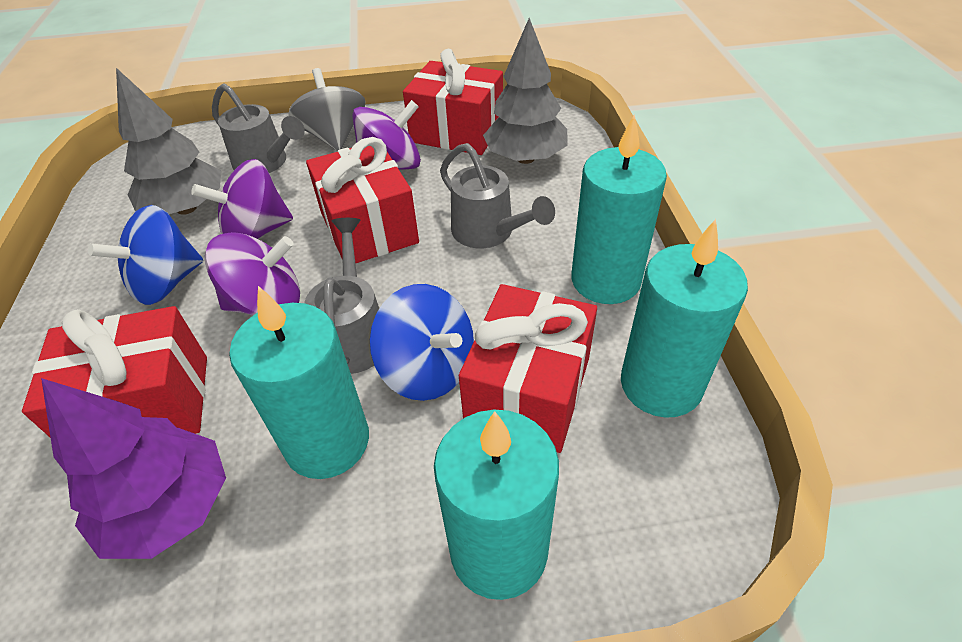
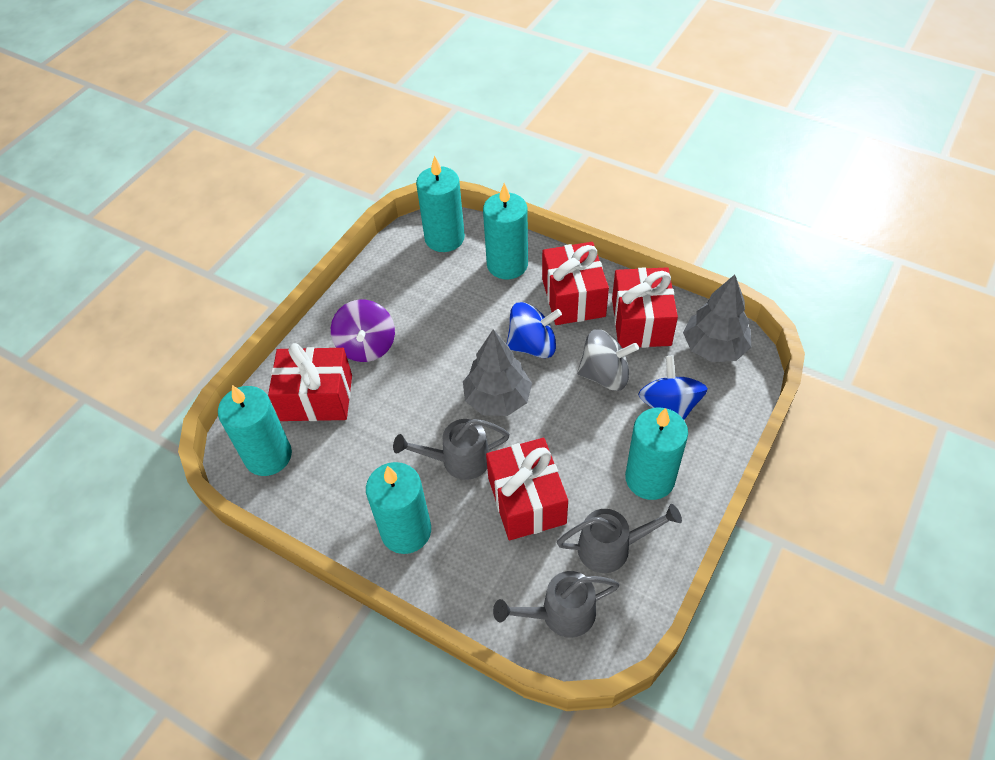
purple spinning top: [191,159,293,239] [205,232,300,316] [352,100,421,169] = 3 -> [331,300,395,362] = 1
purple tree: [41,378,226,559] = 1 -> none = 0
turquoise candle: [229,286,369,479] [434,410,559,600] [572,114,667,304] [621,219,748,418] = 4 -> [218,385,292,476] [366,462,431,554] [416,156,465,252] [483,183,528,279] [625,408,688,500] = 5

